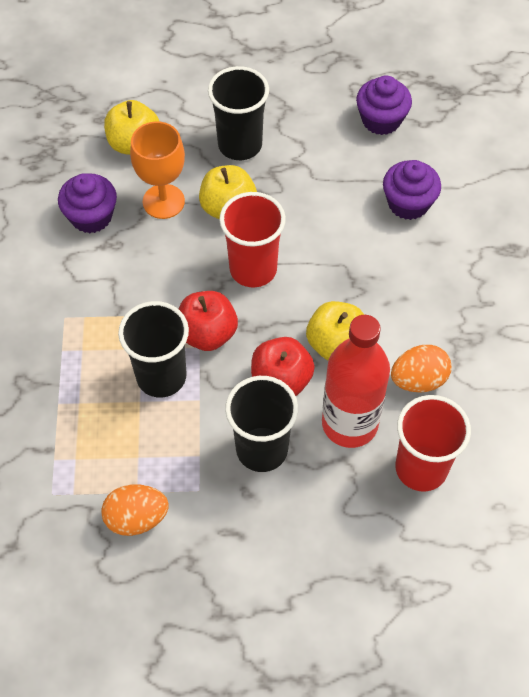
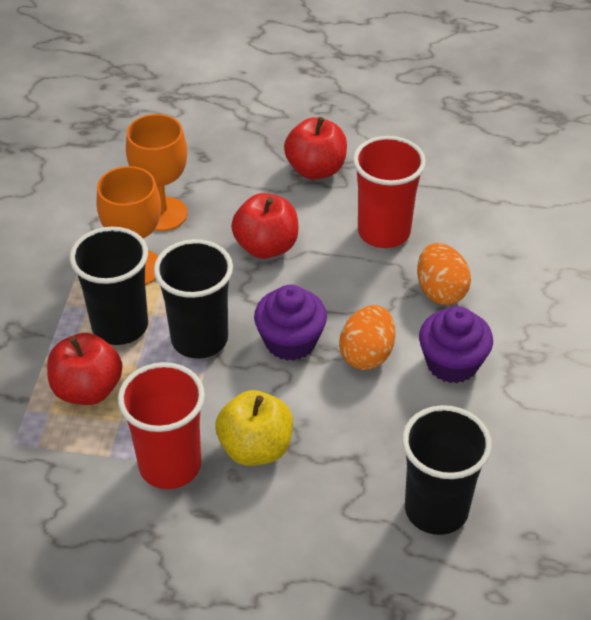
orange goblet: [130,121,185,219] = 1 -> [97,166,161,285] [126,114,188,231] = 2
purple cupcake: [58,173,117,233] [356,75,412,135] [383,160,441,220] = 3 -> [254,285,327,361] [419,306,493,383] = 2
red apple: [179,291,238,351] [251,337,315,396] = 2 -> [47,333,122,405] [231,193,298,259] [284,117,347,179] = 3
red bottle: [322,315,390,448] = 1 -> none = 0
yellow apple: [104,100,160,155] [199,165,257,220] [306,301,364,360] = 3 -> [216,390,293,466] = 1

